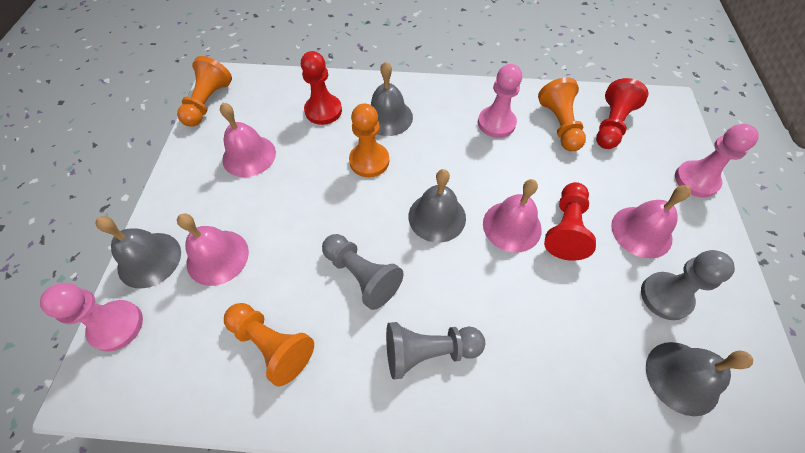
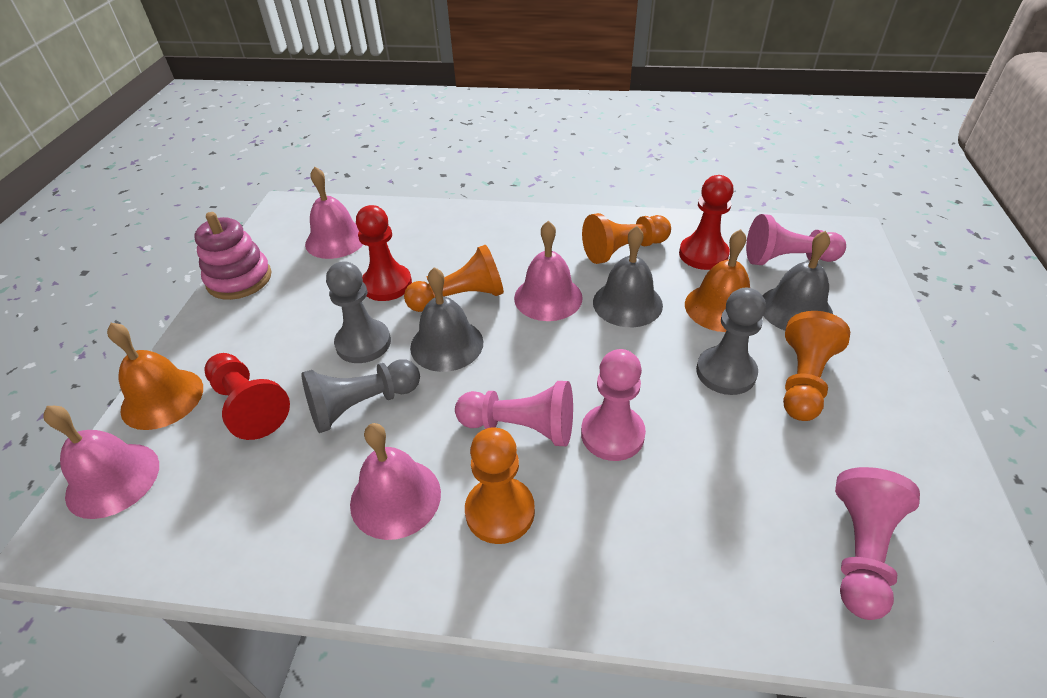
grey bell: [95,216,181,289] [371,62,413,136] [408,169,466,243] [646,342,753,416] = 4 -> [410,267,483,372] [593,226,663,327] [763,231,833,331] = 3
orange bell: none = 0 -> [107,323,203,430] [685,229,750,332] = 2
pink pawn: [40,283,143,352] [478,64,522,138] [675,124,759,198] = 3 -> [455,381,573,446] [581,349,646,461] [746,214,846,265] [835,467,920,620] = 4
pink stacking toy: none = 0 -> [194,212,272,300] = 1

